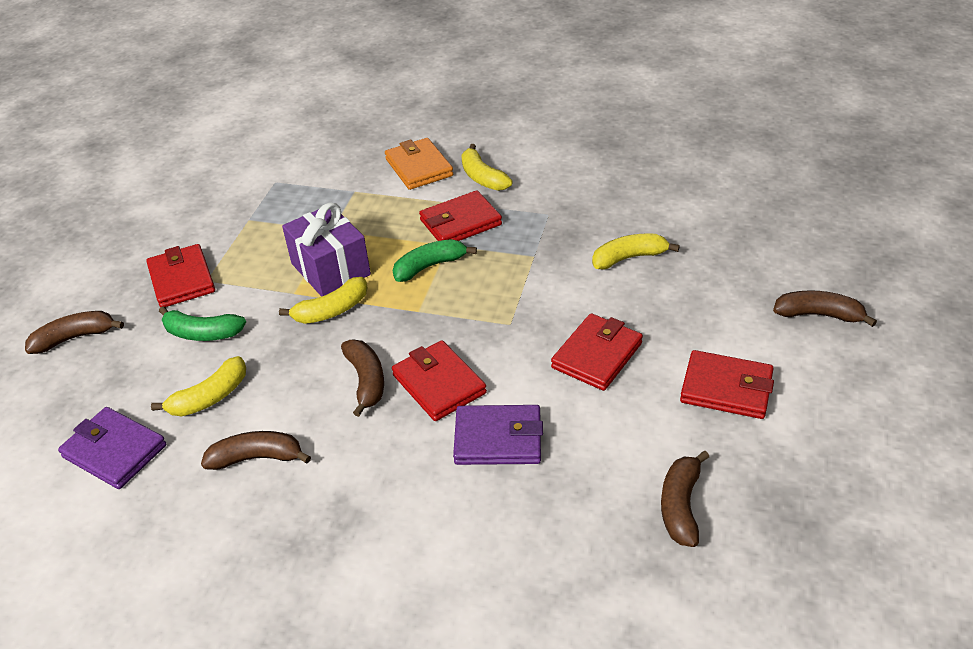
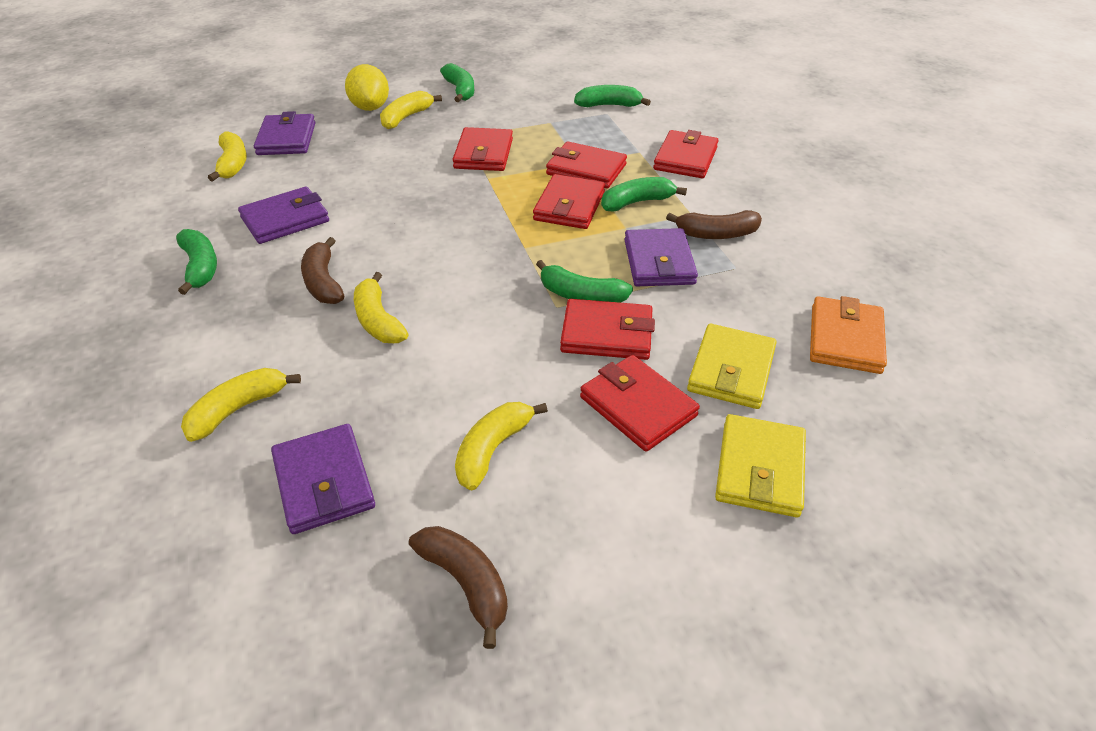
brown banana: [25,311,124,354] [201,431,311,470] [341,340,384,417] [661,451,709,547] [773,290,877,327] = 5 -> [301,237,344,304] [409,526,508,649] [666,210,762,239] = 3
green banana: [159,306,246,341] [393,239,477,282] = 2 -> [176,229,217,295] [440,63,474,102] [536,260,633,303] [574,85,651,107] [601,177,687,212] = 5
purple gift: [282,202,371,297] = 1 -> none = 0
purple wallet: [58,407,166,489] [453,405,543,465] = 2 -> [238,186,329,244] [254,111,315,155] [271,424,375,534] [624,228,698,286] = 4
red wallet: [146,244,215,307] [392,340,487,421] [419,190,502,241] [551,313,643,391] [680,350,774,419] = 5 -> [452,127,513,171] [533,174,605,229] [546,142,627,189] [560,299,655,360] [580,355,700,452] [653,130,719,178] = 6
yellow banana: [151,356,246,416] [279,277,368,324] [461,144,513,191] [592,233,680,270] = 4 -> [181,368,301,442] [208,131,247,182] [354,272,409,343] [380,91,442,129] [455,402,548,491] = 5
yellow lemon: none = 0 -> [345,64,389,111] = 1
yellow wallet: none = 0 -> [687,324,777,409] [715,414,806,517] = 2

